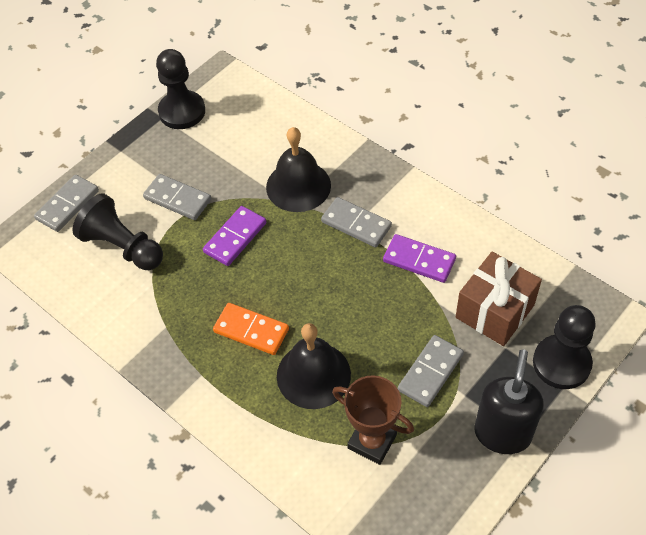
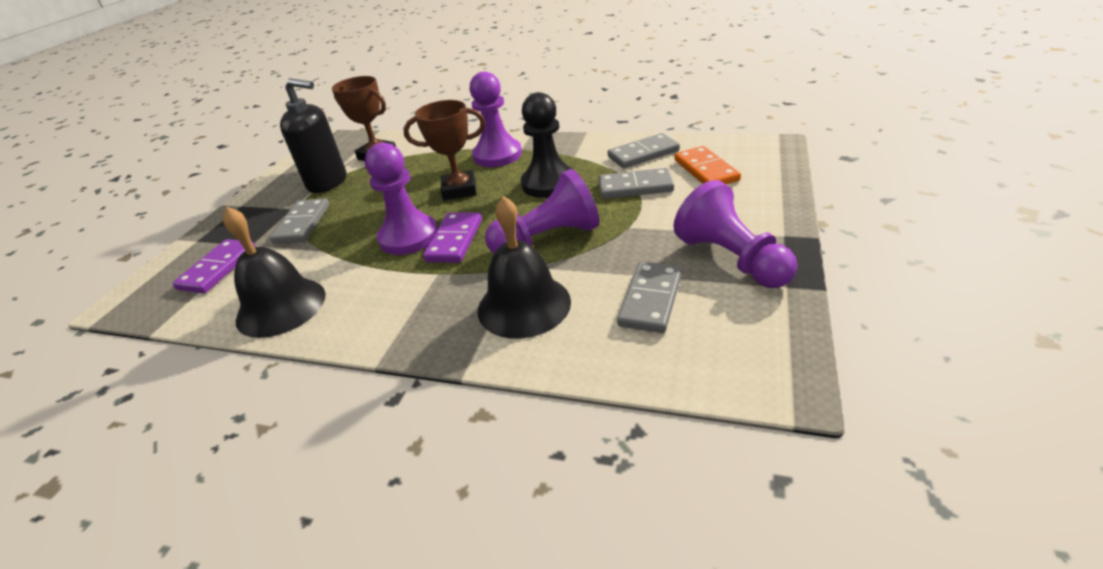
black pawn: [73,193,163,270] [156,49,205,129] [533,305,596,389] = 3 -> [521,92,572,198] = 1
brown gift: [456,252,542,346] = 1 -> none = 0
brown trophy: [332,375,414,465] = 1 -> [332,76,396,161] [403,100,485,200] = 2
purple pawn: none = 0 -> [365,143,438,255] [469,72,522,167] [485,169,599,254] [673,180,797,288] = 4

